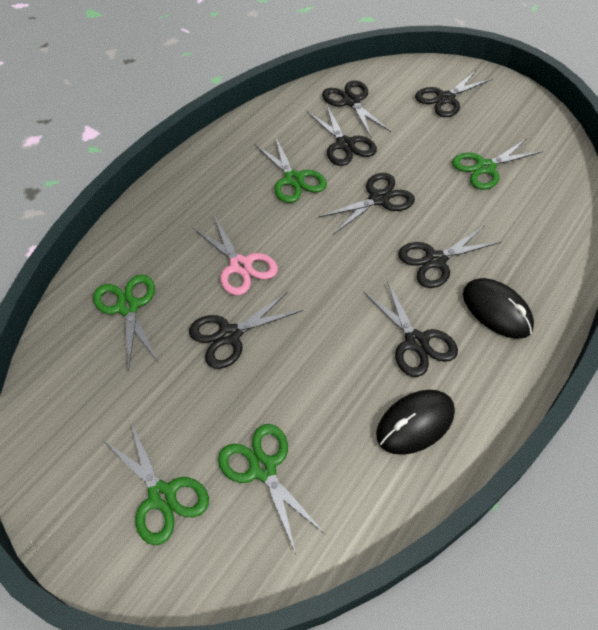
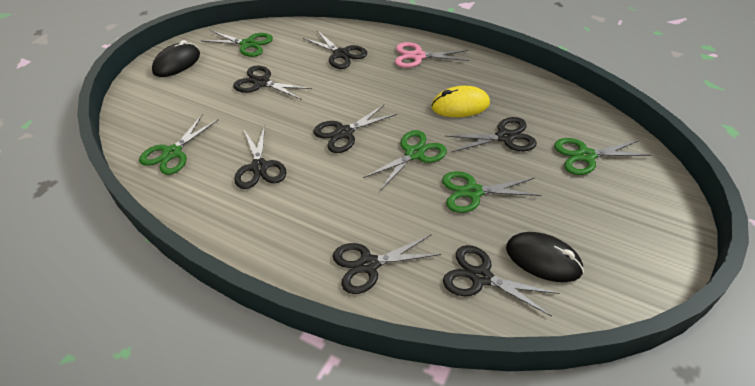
yellow mouse: none = 0 -> [431,86,490,117] = 1

